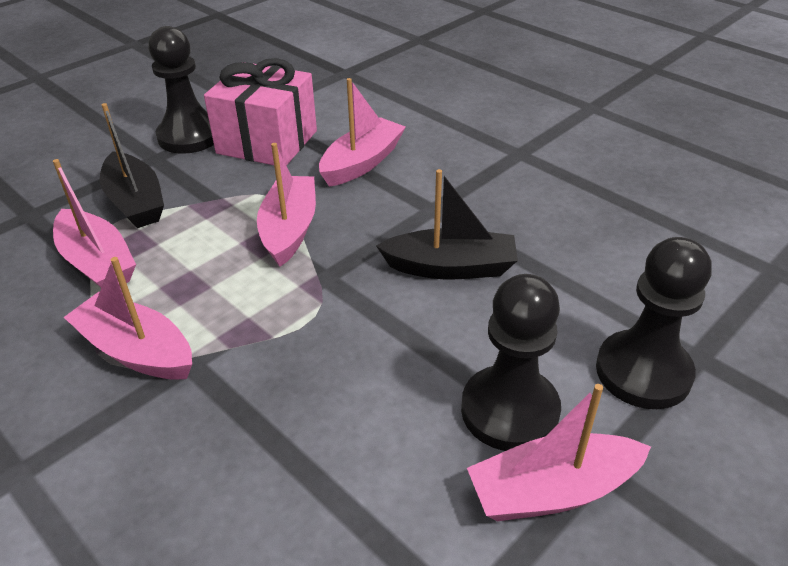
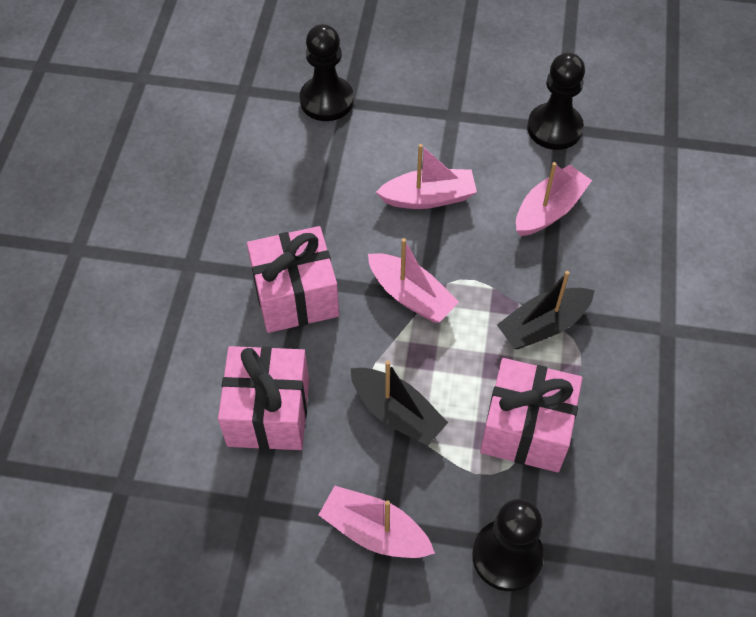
pink boat: [53,159,136,287] [64,257,192,380] [257,143,316,267] [319,78,406,187] [467,384,651,521] = 5 -> [319,486,435,558] [368,238,459,323] [376,144,477,209] [516,162,592,236] = 4
pink gift: [204,58,317,166] = 1 -> [218,346,309,450] [247,226,339,333] [480,358,583,472] = 3

